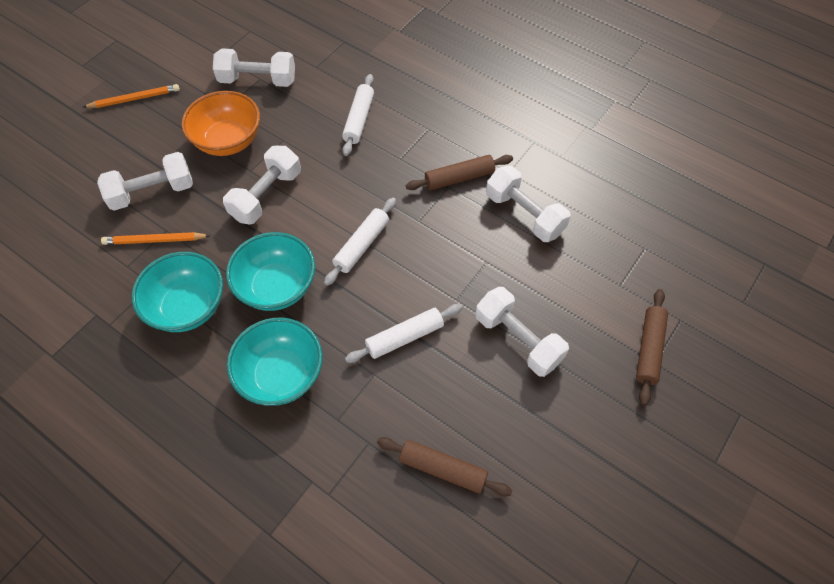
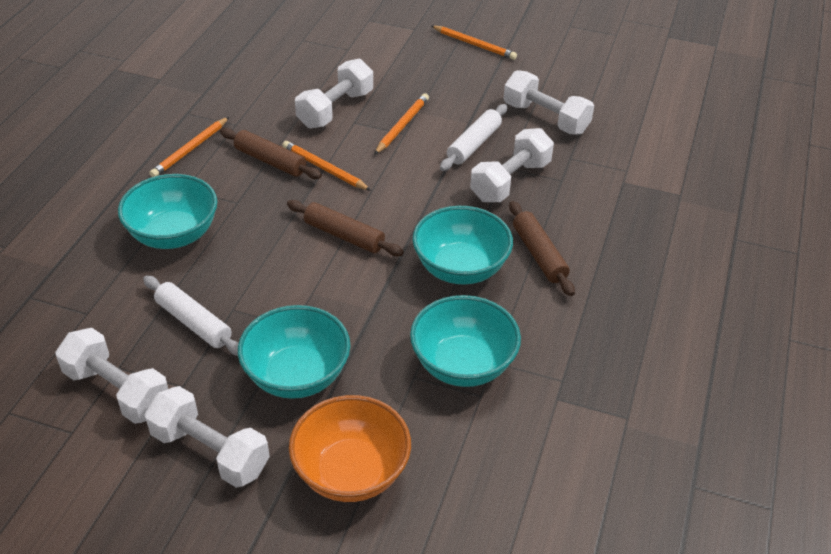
orange pencil: [83,84,180,108] [101,232,211,245] = 2 -> [149,117,229,177] [282,141,371,191] [374,93,429,155] [432,25,517,60] = 4
turquoise bowl: [132,252,223,332] [226,232,315,311] [227,318,323,406] = 3 -> [118,174,218,249] [238,305,351,399] [410,295,521,387] [412,206,513,284] = 4
white rolling pin: [324,198,396,286] [342,74,374,156] [345,304,462,363] = 3 -> [143,276,239,356] [440,104,507,171] = 2

